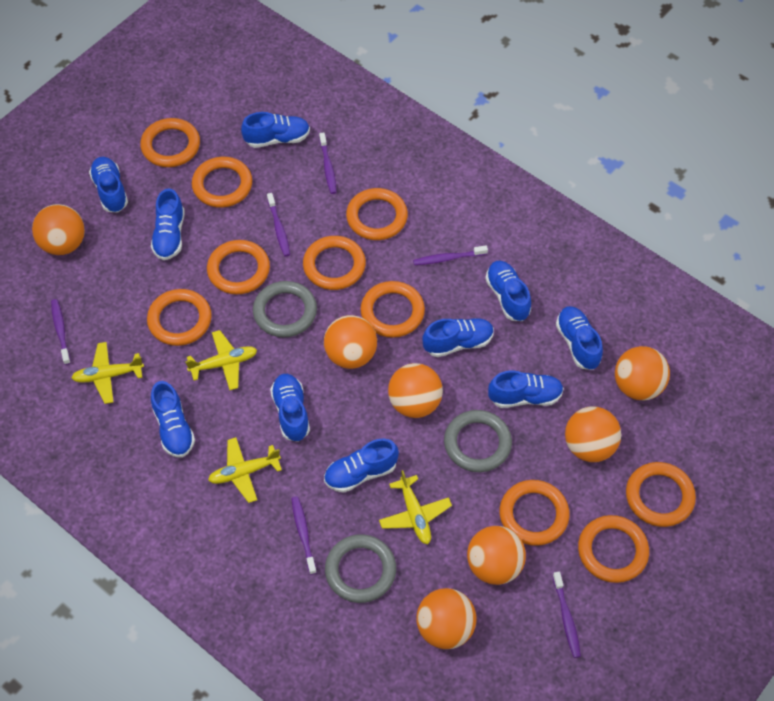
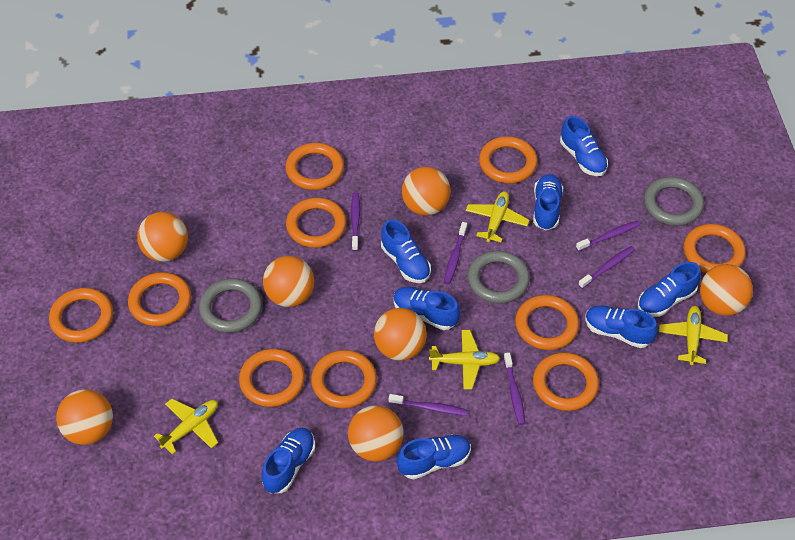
blue shoe: [89,157,128,212] [151,188,185,260] [151,381,195,458] [241,112,310,148] [270,374,310,442] [324,438,399,493] [422,318,494,357] [485,261,531,321] [488,371,564,408] [556,306,603,370] = 10 -> [262,428,315,493] [381,220,431,283] [393,287,460,330] [397,434,471,479] [533,174,563,230] [560,116,608,176] [585,305,658,348] [638,262,701,317] = 8

